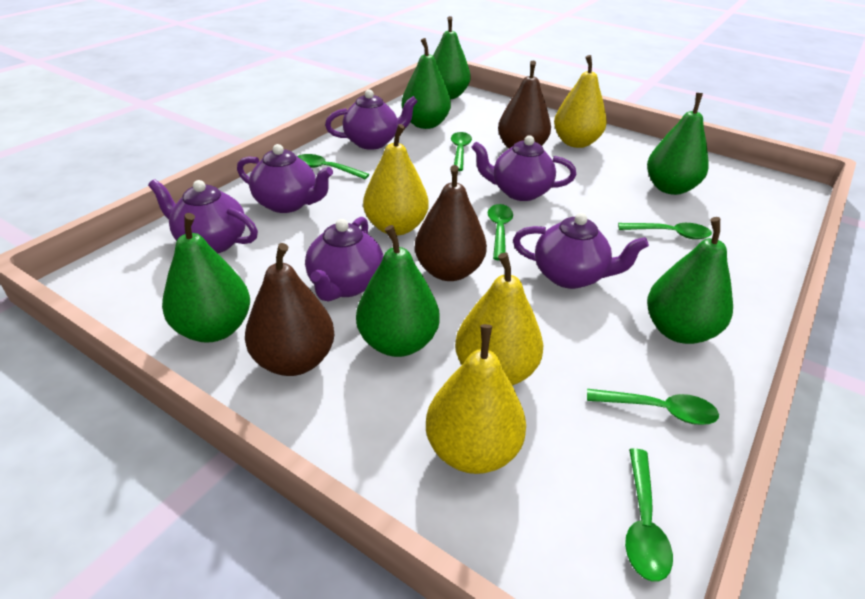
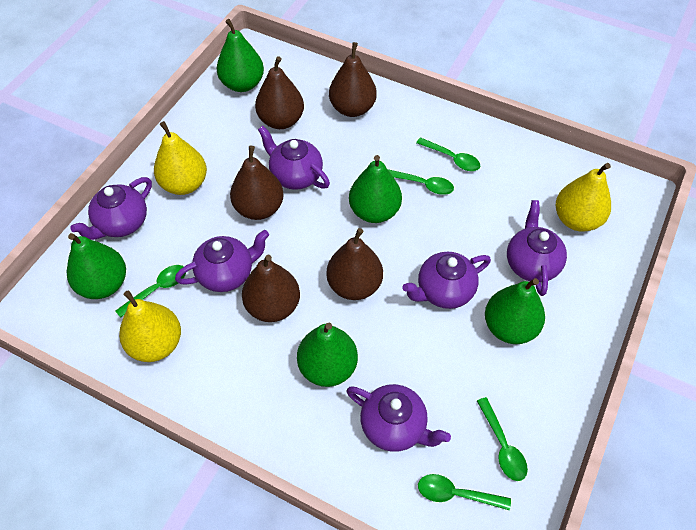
brown pear: [245,243,334,376] [415,165,487,281] [498,61,551,149] = 3 -> [230,145,284,220] [242,255,300,322] [255,56,304,129] [326,228,383,300] [329,42,377,117] = 5
green pear: [162,213,250,343] [356,225,440,357] [402,38,451,129] [433,16,471,99] [647,93,709,195] [647,217,733,344] = 6 -> [67,233,126,299] [217,19,264,92] [297,323,358,387] [349,155,402,223] [485,278,545,344] = 5
green spoon: [297,154,369,179] [451,132,472,171] [488,204,513,261] [587,389,719,425] [618,223,712,239] [625,448,673,582] = 6 -> [116,265,186,318] [388,169,454,195] [416,137,480,171] [418,474,511,511] [477,397,528,481] = 5
yellow pear: [363,124,429,235] [426,324,526,474] [455,252,543,385] [554,55,607,148] = 4 -> [119,290,181,362] [154,121,207,195] [556,163,611,232] = 3

